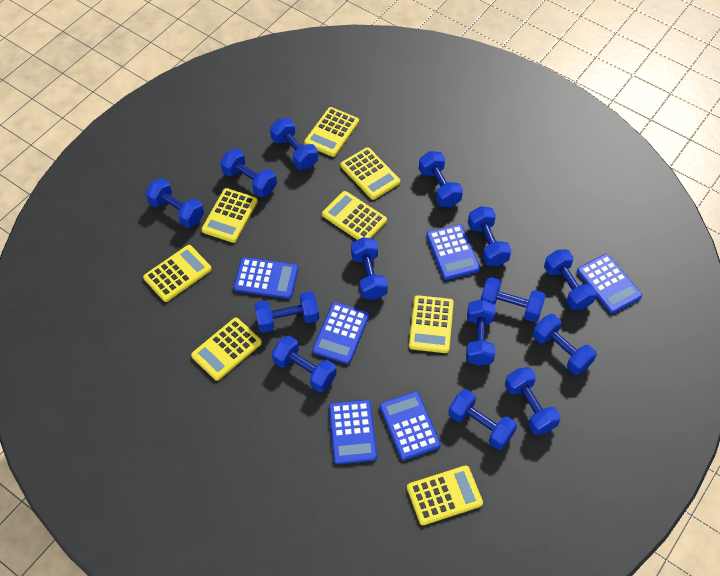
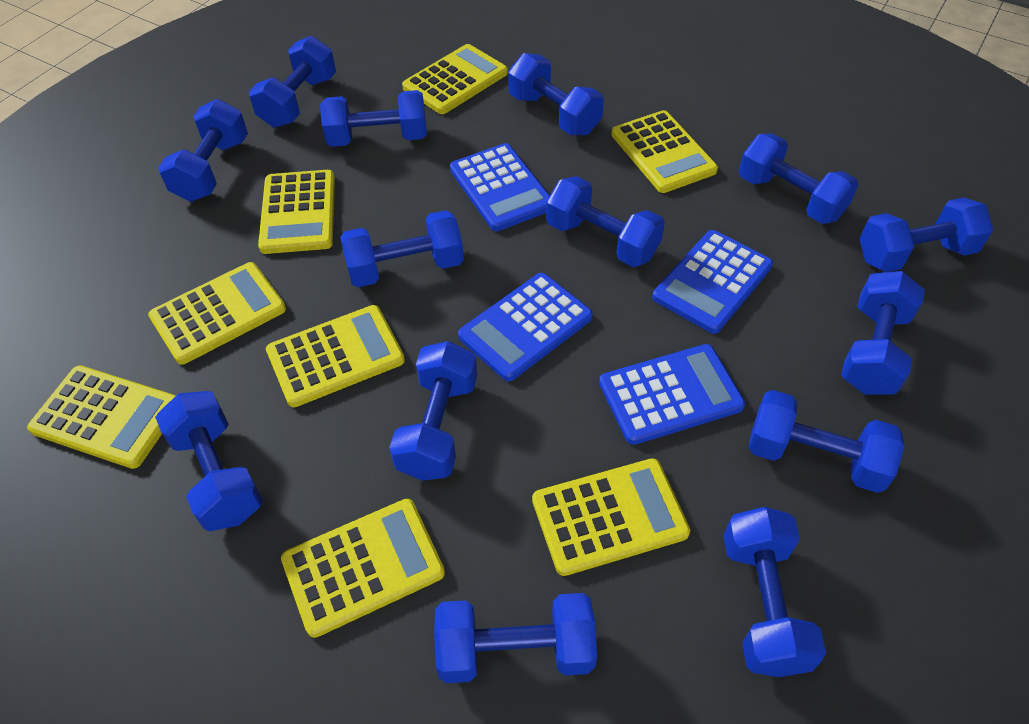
blue calculator: [234,257,298,299] [312,302,369,364] [329,400,377,464] [380,391,441,460] [426,224,480,280] [577,254,642,314] = 6 -> [450,143,550,231] [458,273,593,381] [599,344,745,445] [652,230,773,334] = 4

